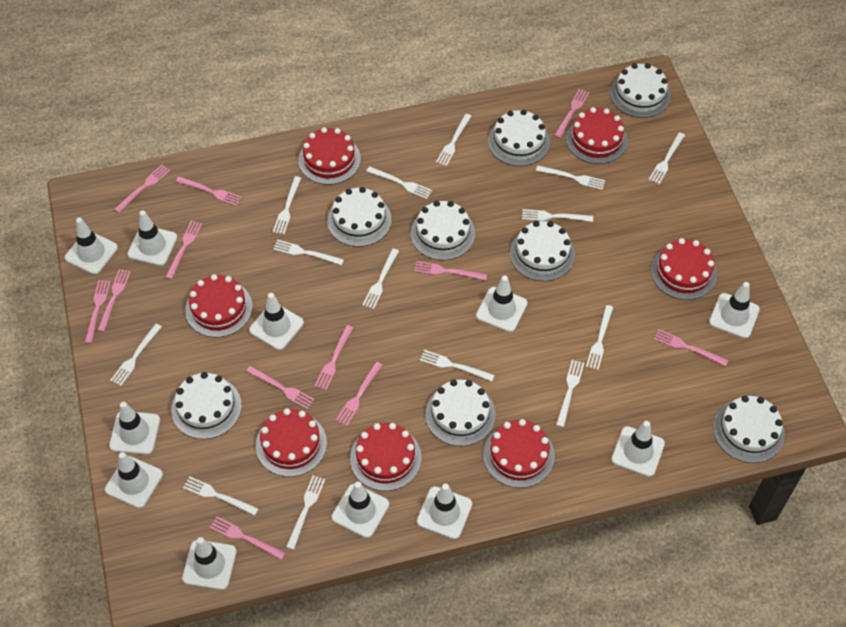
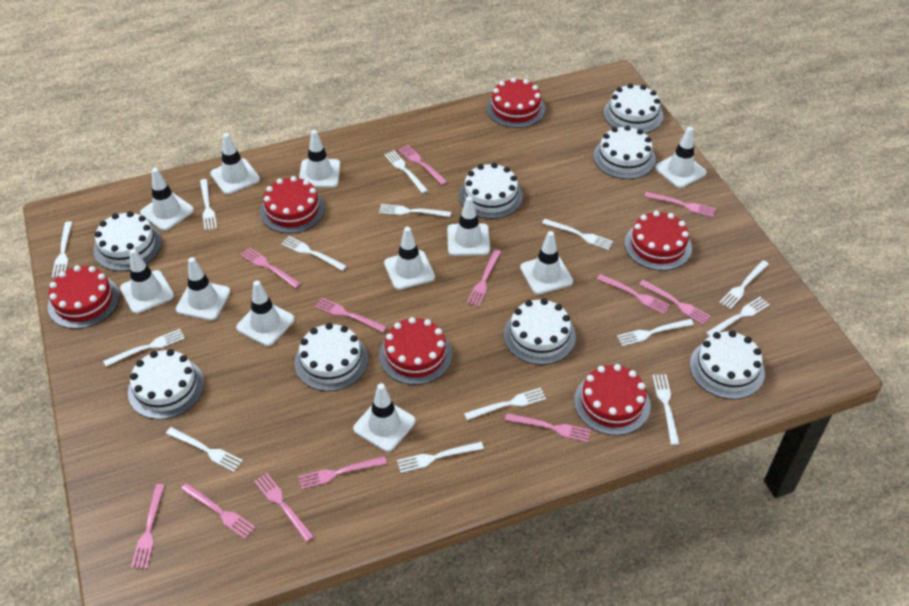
red cake: [185,274,253,337] [256,408,327,477] [298,127,361,185] [350,423,421,491] [483,419,555,488] [566,107,628,164] [651,238,717,300] = 7 -> [48,265,120,329] [260,176,325,234] [379,317,452,385] [486,78,546,128] [574,364,651,435] [625,211,692,271] = 6

